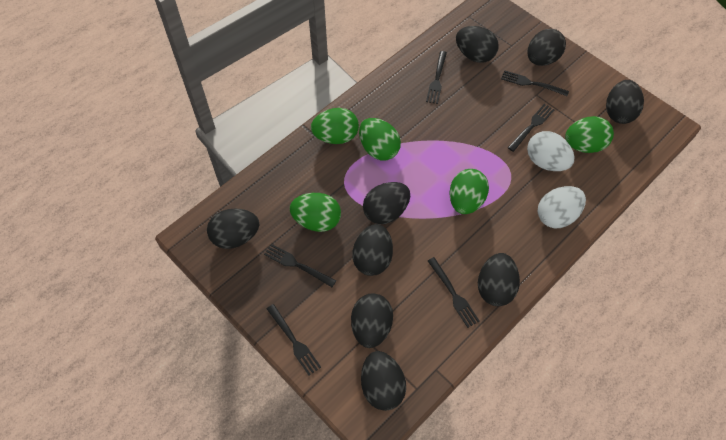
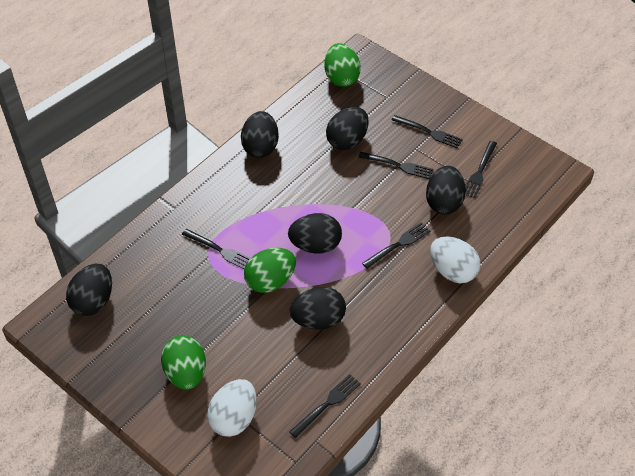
black egg: [207,208,259,249] [351,294,393,348] [353,224,393,276] [361,351,406,411] [363,182,410,224] [456,26,499,63] [478,253,520,306] [527,29,566,66] [606,80,644,124] = 9 -> [66,264,112,316] [241,111,279,158] [288,213,342,253] [290,287,346,330] [326,107,369,150] [426,166,466,215] = 6
green egg: [290,193,341,232] [311,108,359,144] [359,118,401,161] [449,169,489,214] [565,116,614,153] = 5 -> [161,335,206,390] [244,248,296,293] [324,43,361,87] = 3

